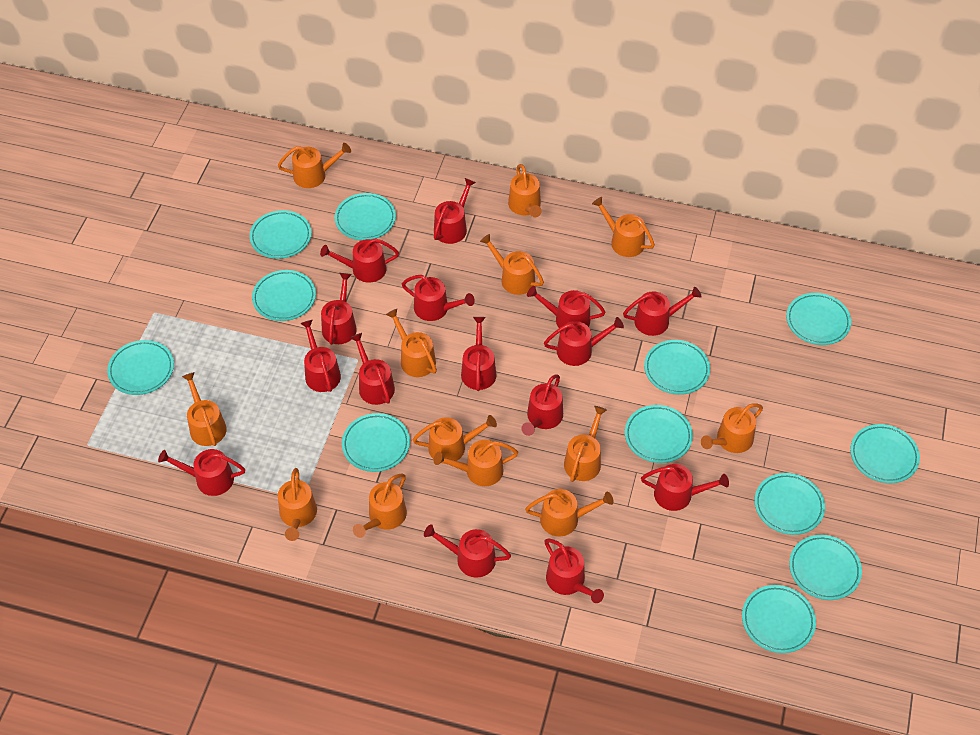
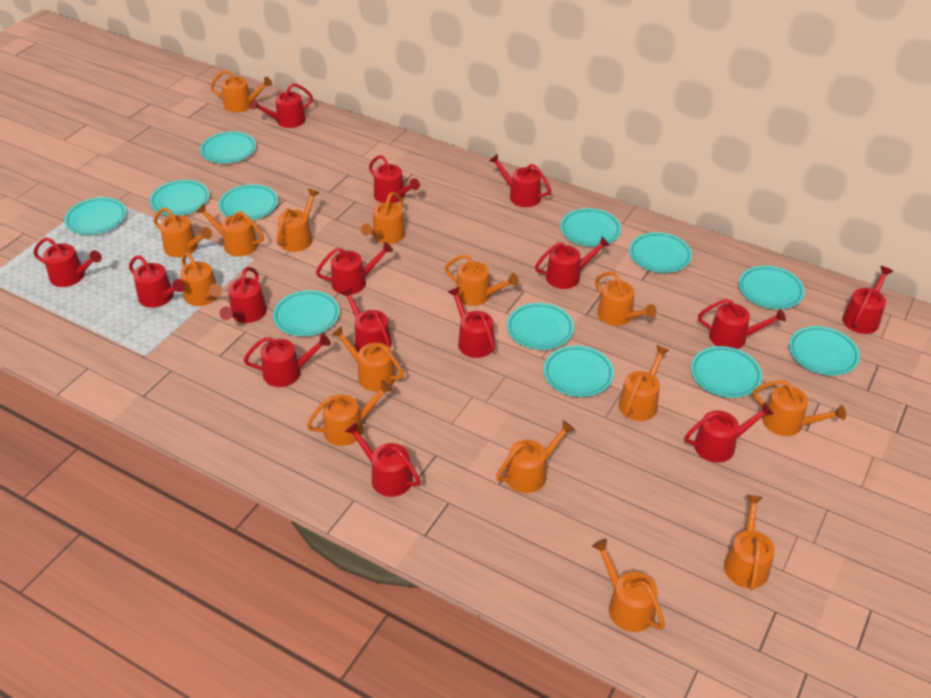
orange watering can: [182,372,227,446] [278,143,351,188] [278,468,317,541] [353,473,407,538] [386,309,437,377] [413,415,497,464] [433,440,518,486] [480,234,544,295] [508,164,542,217] [525,489,614,537] [564,406,607,482] [592,197,655,257] [701,403,763,453] = 13 -> [154,207,212,257] [180,252,222,306] [196,204,264,257] [210,70,272,113] [276,188,319,252] [307,380,392,446] [331,326,404,391] [361,192,406,244] [445,254,519,306] [496,420,575,493] [592,539,665,632] [595,271,657,326] [619,345,670,421] [724,495,775,590] [753,380,846,436] = 15

